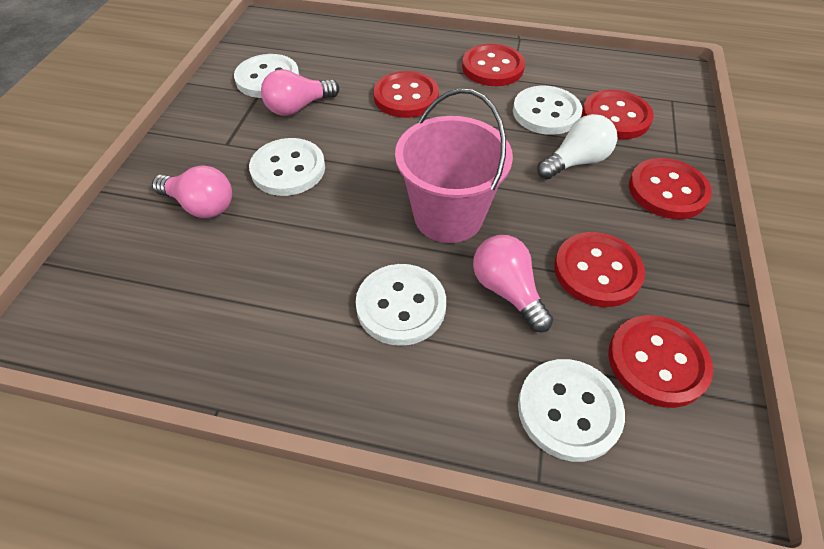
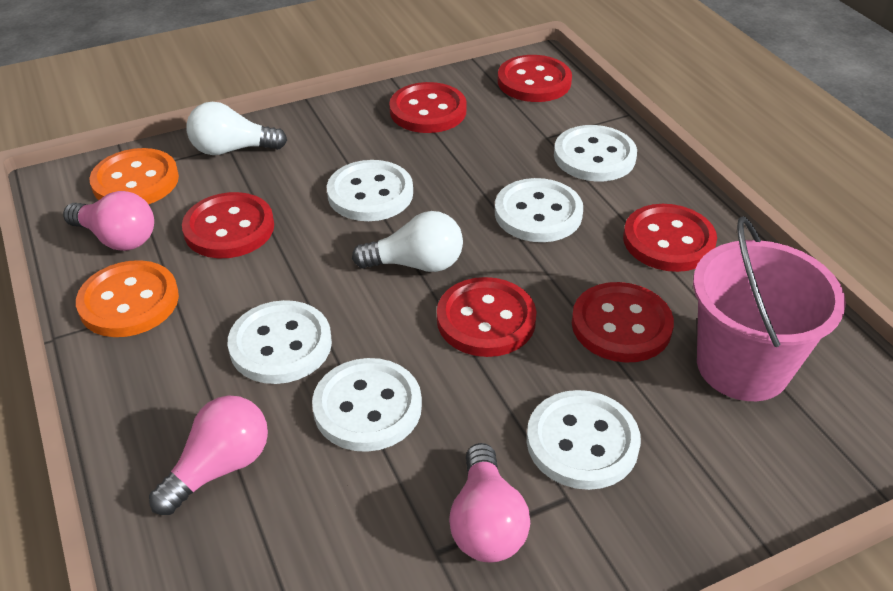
orange button: none = 0 -> [76,260,179,337] [89,148,179,204] = 2
white button: [234,54,299,98] [249,138,325,196] [355,264,446,346] [513,86,582,135] [518,359,625,462] = 5 -> [228,300,332,384] [312,358,422,452] [327,160,413,221] [495,178,583,242] [527,390,641,490] [554,125,637,182] = 6
white light bulb: [537,114,617,179] = 1 -> [186,102,287,155] [352,211,463,272] = 2

